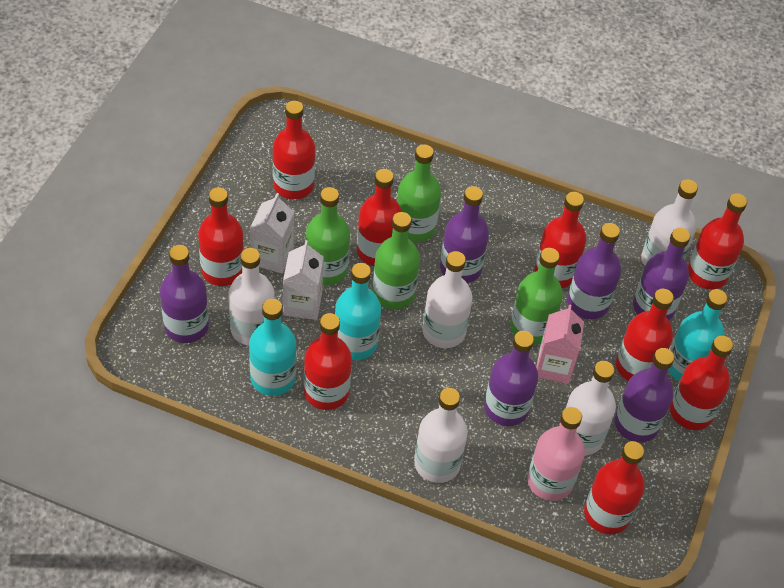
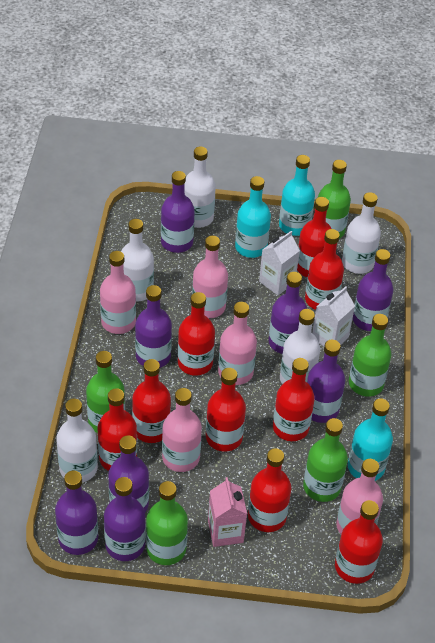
green bottle: [306,187,350,285] [372,212,420,310] [397,145,441,242] [510,248,563,344] = 4 -> [86,351,125,433] [146,481,188,565] [303,418,348,502] [318,160,351,239] [349,314,392,397] = 5
pink bottle: [527,407,585,501] = 1 -> [100,251,136,334] [162,388,202,472] [192,236,228,318] [218,302,257,385] [336,459,383,534] = 5
purple bottle: [160,245,209,343] [440,186,489,283] [484,331,538,426] [567,223,621,319] [615,348,674,443] [633,228,690,320] = 6 -> [55,471,98,555] [104,477,146,561] [108,435,149,512] [135,285,172,368] [161,171,195,253] [268,272,307,354] [307,340,345,423] [353,249,393,331] = 8

